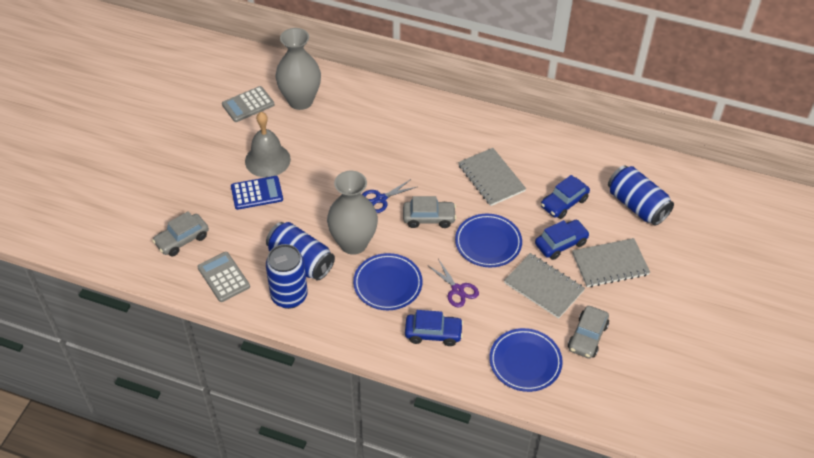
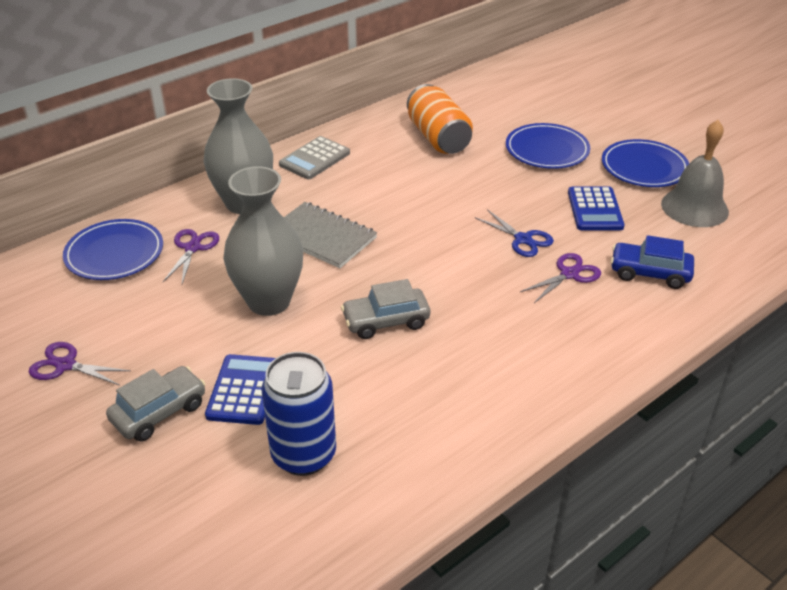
blue calculator: [231,176,283,210] = 1 -> [205,354,275,425] [568,186,625,230] = 2
blue can: [266,222,335,280] [266,244,308,309] [608,165,674,226] = 3 -> [262,352,336,476] = 1
blue car: [405,310,463,346] [535,220,590,260] [541,175,590,219] = 3 -> [611,235,694,289] = 1
grey calculator: [197,252,250,302] [222,86,275,122] = 2 -> [279,136,350,179] = 1
grey car: [152,211,209,256] [403,196,457,228] [568,306,609,358] = 3 -> [106,366,205,442] [341,279,430,339] = 2
grey notebook: [458,148,526,206] [504,253,585,319] [572,238,650,287] = 3 -> [284,202,377,268] = 1
orange can: none = 0 -> [407,84,473,154] = 1
purple scissors: [427,259,479,307] = 1 -> [29,342,131,386] [163,229,219,284] [520,253,601,303] = 3

